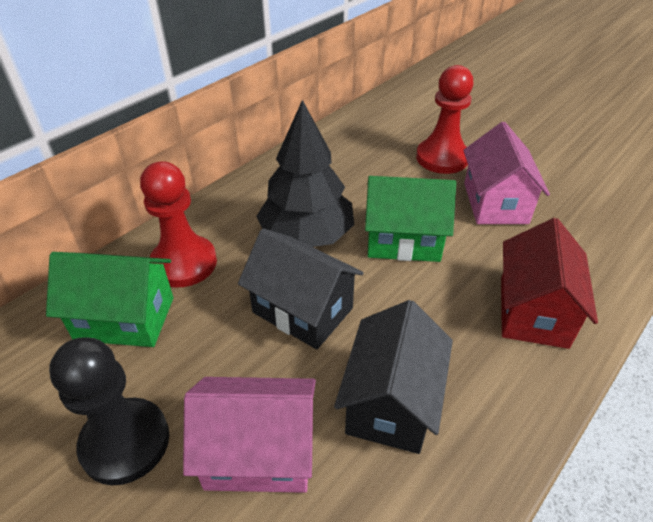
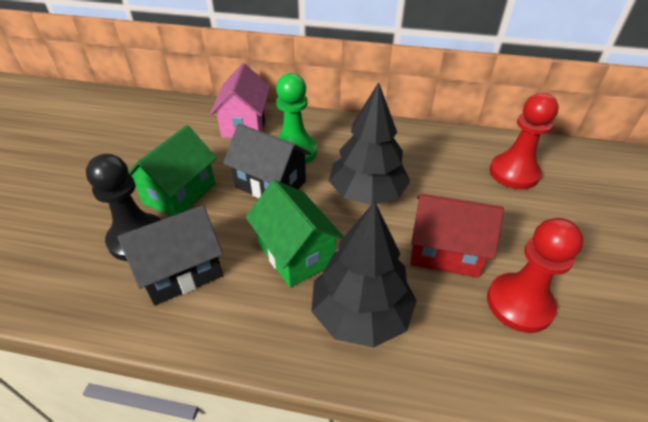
black tree: [256,100,354,247] = 1 -> [311,201,417,348] [329,82,410,205] = 2
green pawn: none = 0 -> [276,73,317,164] = 1
pink house: [183,377,316,493] [463,122,550,224] = 2 -> [210,63,270,138] = 1

